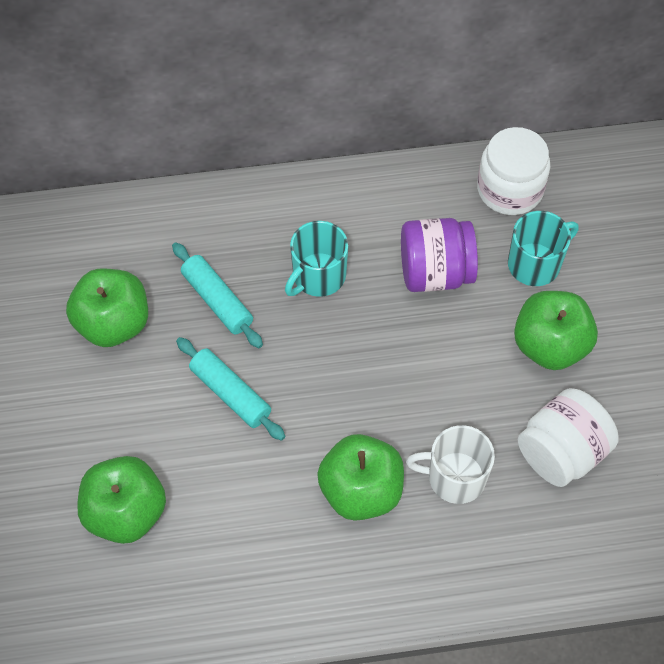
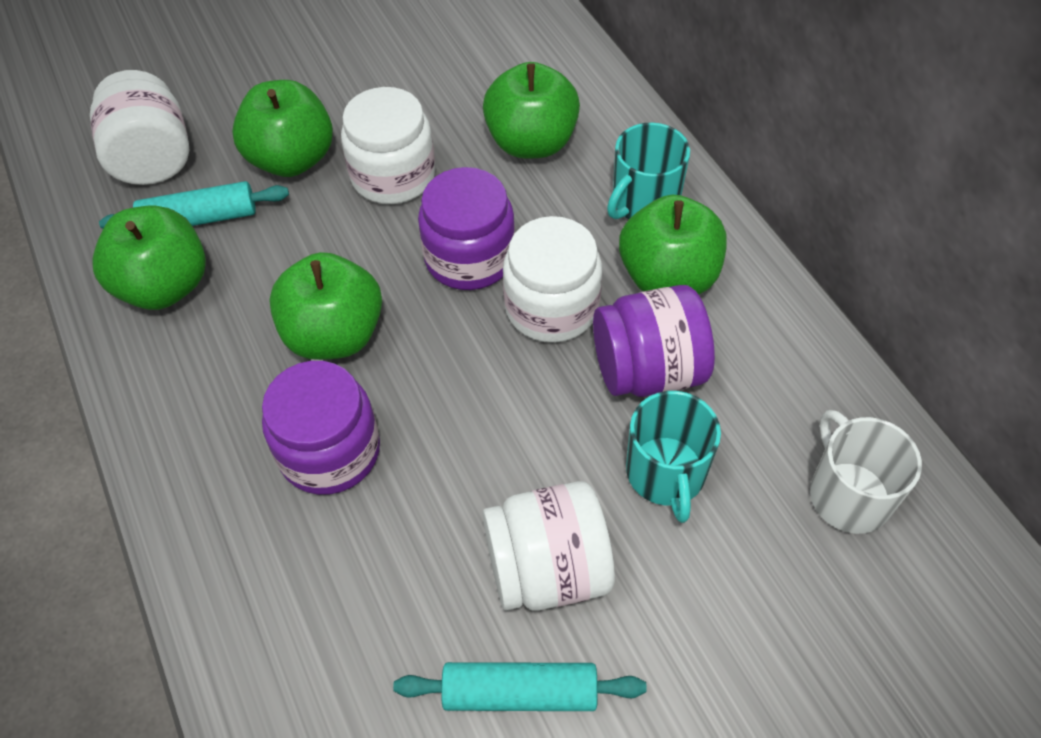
green apple: [66,268,148,347] [77,456,166,544] [317,434,404,521] [514,291,598,370] = 4 -> [92,205,206,310] [232,80,333,177] [269,252,382,360] [483,62,580,158] [619,195,727,294] = 5
purple jar: [401,218,478,292] = 1 -> [262,361,380,495] [418,167,515,290] [593,285,715,397] = 3
white jar: [477,127,550,215] [518,388,619,487] = 2 -> [90,70,189,185] [341,87,435,204] [483,481,615,611] [503,216,602,343] = 4

